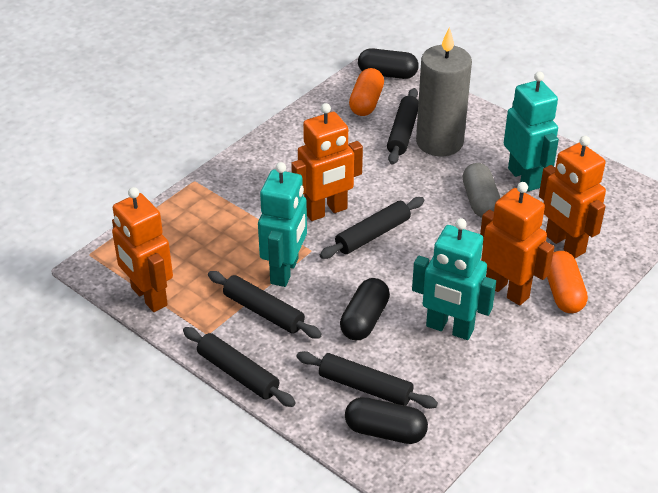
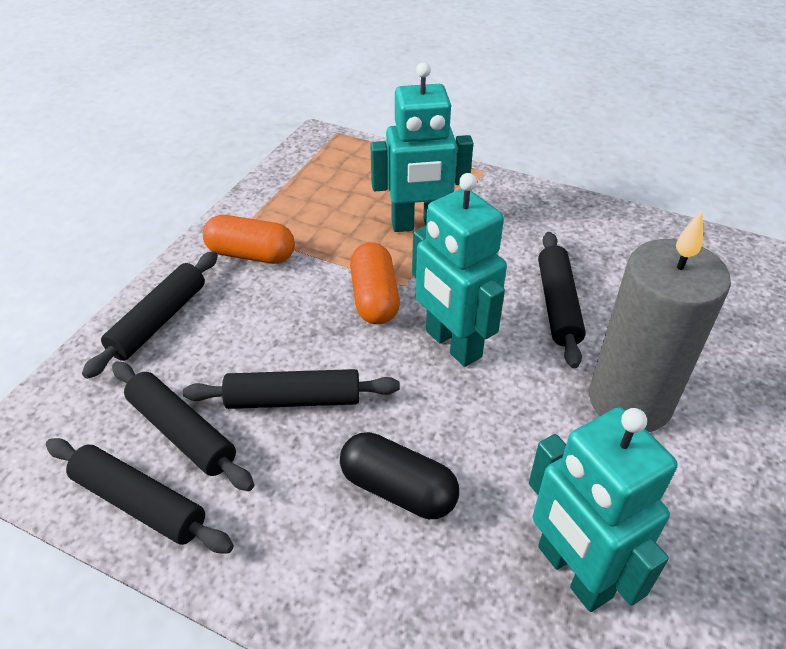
black capsule: [340,278,390,340] [345,397,428,444] [358,48,419,79] = 3 -> [340,432,459,519] = 1
grey capsule: [463,163,500,218] = 1 -> none = 0
orange robot: [112,187,173,312] [291,103,363,221] [480,182,554,306] [539,136,606,258] = 4 -> none = 0

